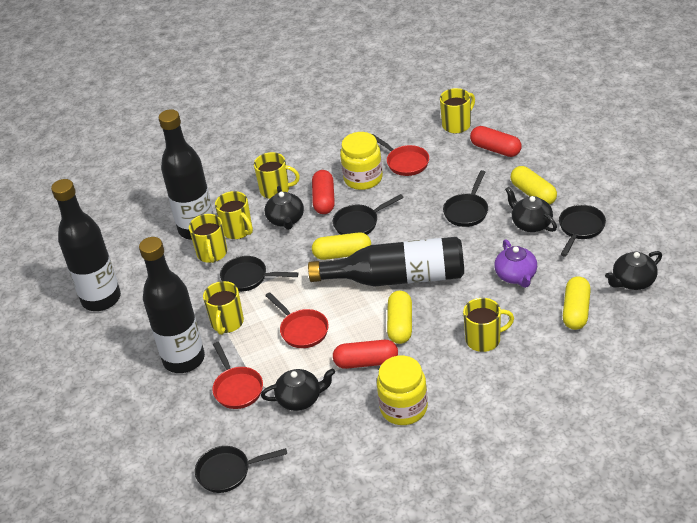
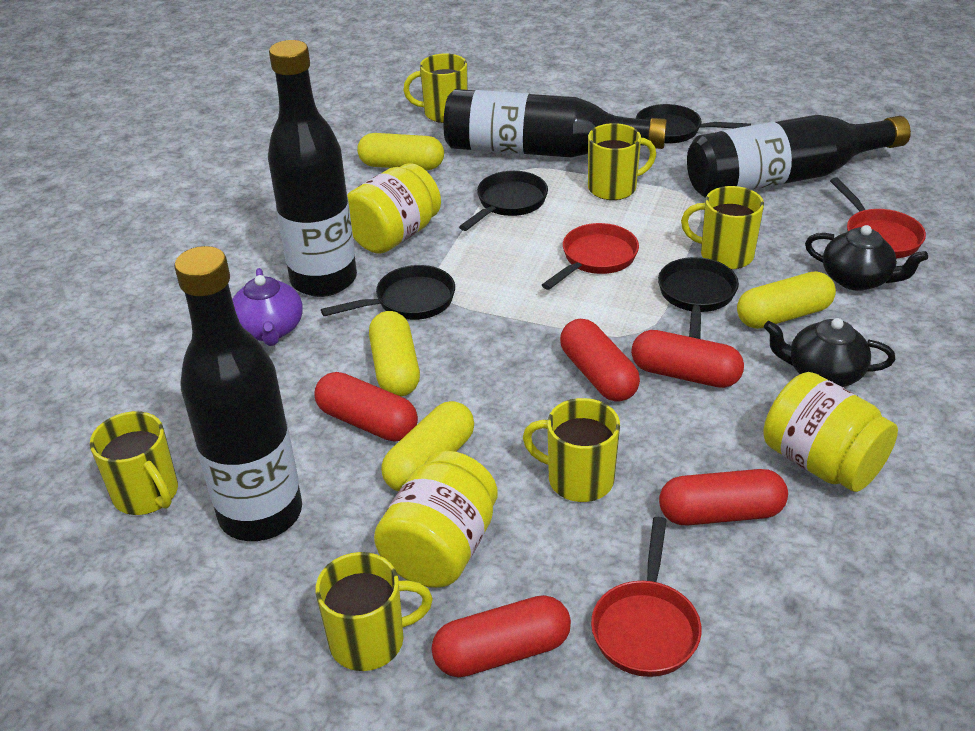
black pan: [195,446,287,493] [220,256,298,292] [333,194,404,235] [443,170,488,227] [559,205,606,257] = 5 -> [321,265,455,320] [459,171,548,231] [635,104,751,144] [658,257,739,339] = 4
black teapot: [261,368,335,411] [264,186,304,230] [505,187,557,232] [605,251,662,290] = 4 -> [764,318,895,387] [805,225,928,291] = 2
red capsule: [312,170,335,214] [333,340,398,369] [470,126,522,157] = 3 -> [314,372,418,442] [432,595,571,677] [560,319,640,402] [631,330,744,388] [659,469,788,526] = 5
yellow jar: [340,132,383,190] [377,356,428,425] = 2 -> [347,163,441,254] [374,451,497,588] [763,372,898,492] = 3

